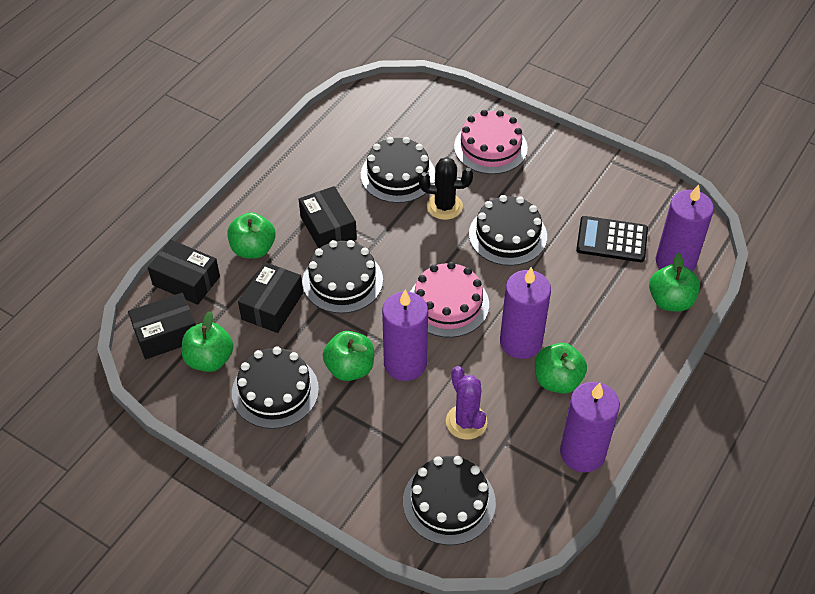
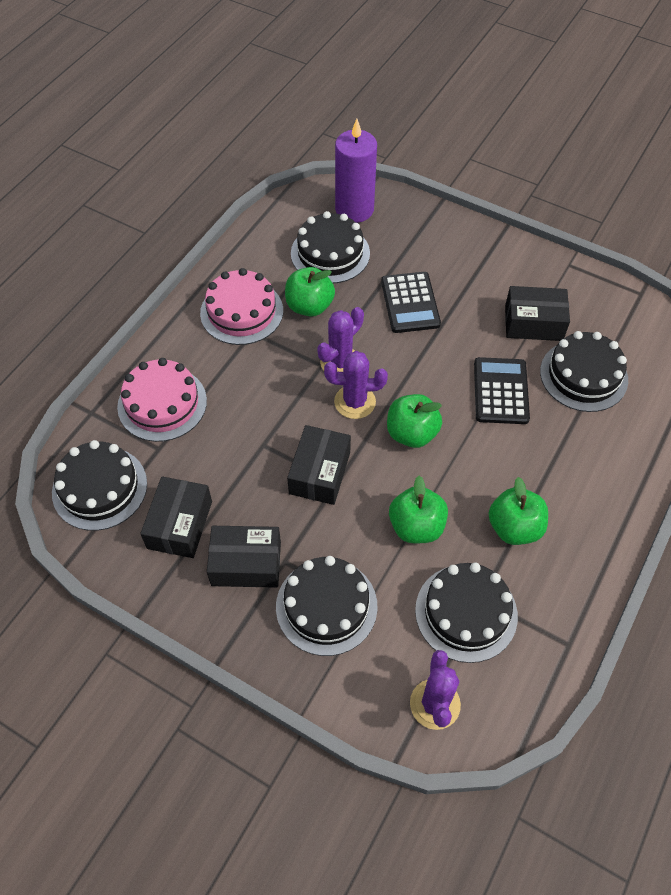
black cactus: [419,157,473,220] = 1 -> none = 0
black calculator: [576,216,648,262] = 1 -> [381,272,441,333] [474,357,530,424] = 2
green apple: [182,311,233,372] [228,212,275,259] [323,331,374,381] [535,343,587,394] [649,253,700,312] = 5 -> [285,267,335,317] [387,394,442,448] [389,476,448,544] [488,477,548,545] = 4
purple cactus: [446,366,487,440] = 1 -> [317,307,364,372] [324,351,388,419] [410,650,461,730] = 3
purple candle: [382,289,428,381] [500,267,551,359] [560,382,620,472] [656,184,714,272] = 4 -> [335,119,377,223] = 1

